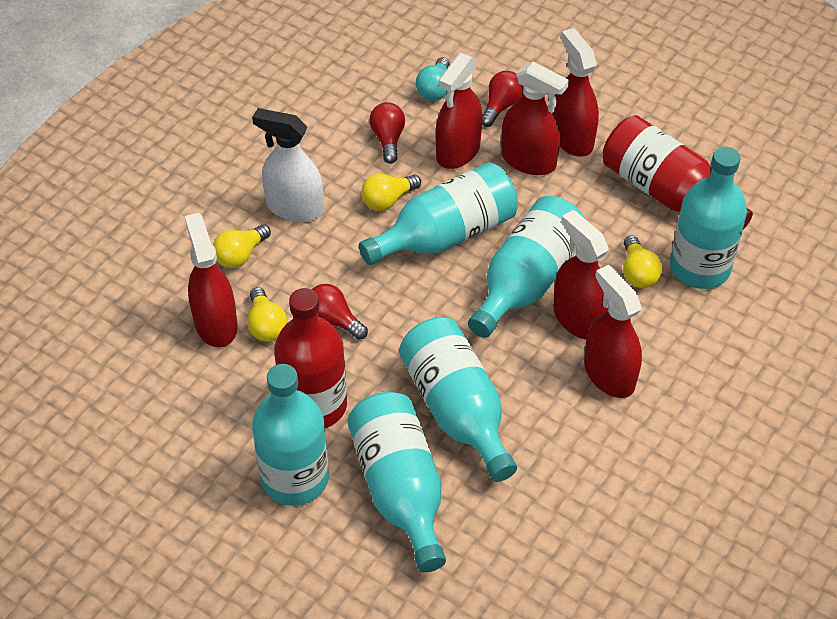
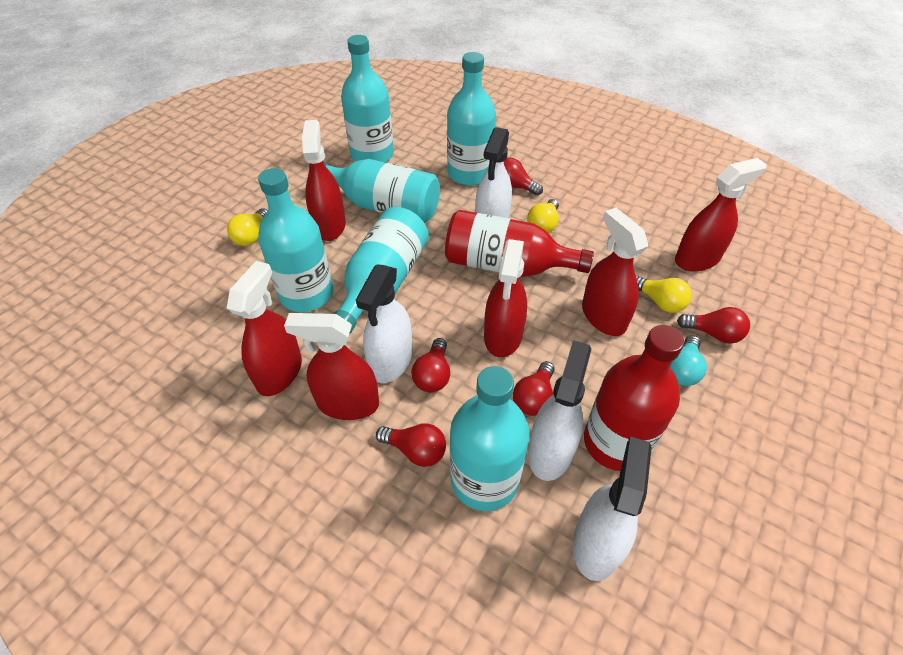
red light bulb: [311,284,368,340] [369,102,405,164] [482,71,523,127] = 3 -> [376,423,446,467] [411,338,450,392] [504,158,543,196] [513,361,555,416] [677,307,750,344] = 5
white spray bottle: [252,108,324,222] = 1 -> [356,265,412,383] [475,127,512,218] [528,340,591,481] [573,436,652,581] = 4
yellow light bulb: [213,224,271,268] [247,287,287,342] [361,174,421,211] [623,235,662,288] = 4 -> [227,208,268,246] [527,199,559,233] [636,276,692,313] = 3

